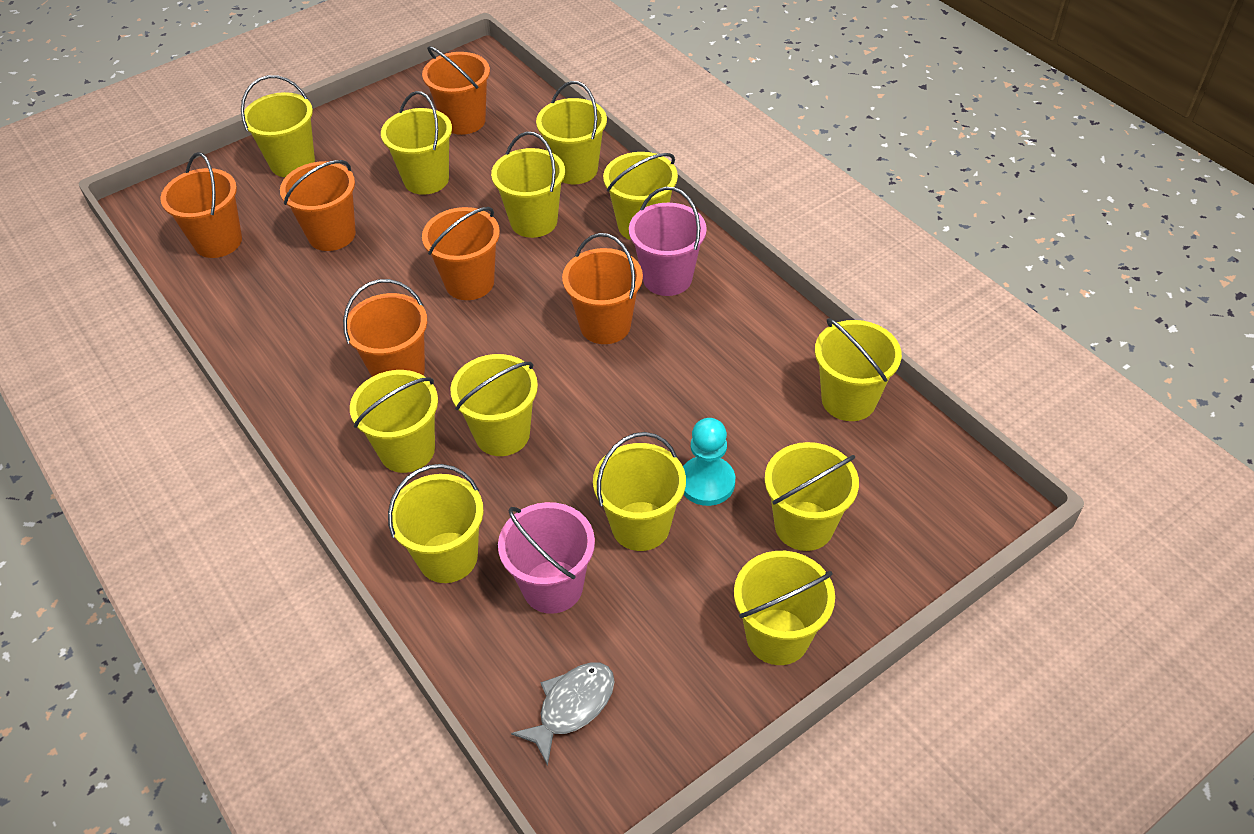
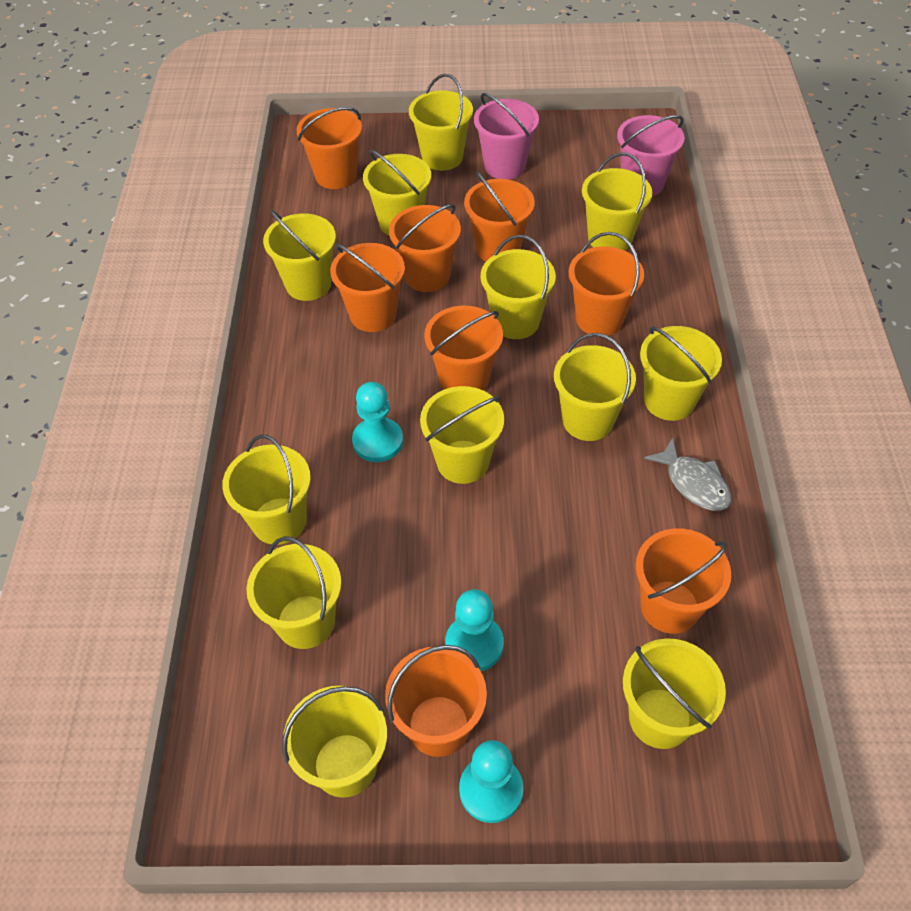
orange bucket: [160,152,242,258] [280,160,356,251] [343,279,427,377] [422,46,490,135] [422,207,500,300] [562,233,643,344] = 6 -> [296,107,362,189] [330,243,405,332] [385,645,487,757] [389,204,461,292] [424,306,503,391] [464,171,535,262] [569,232,644,336] [636,528,731,634] = 8
turquoise pawn: [683,418,735,506] = 1 -> [352,382,403,462] [445,589,504,671] [459,740,524,823] = 3

